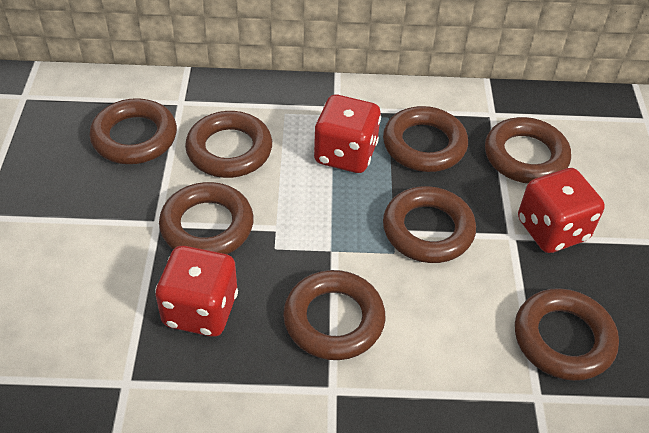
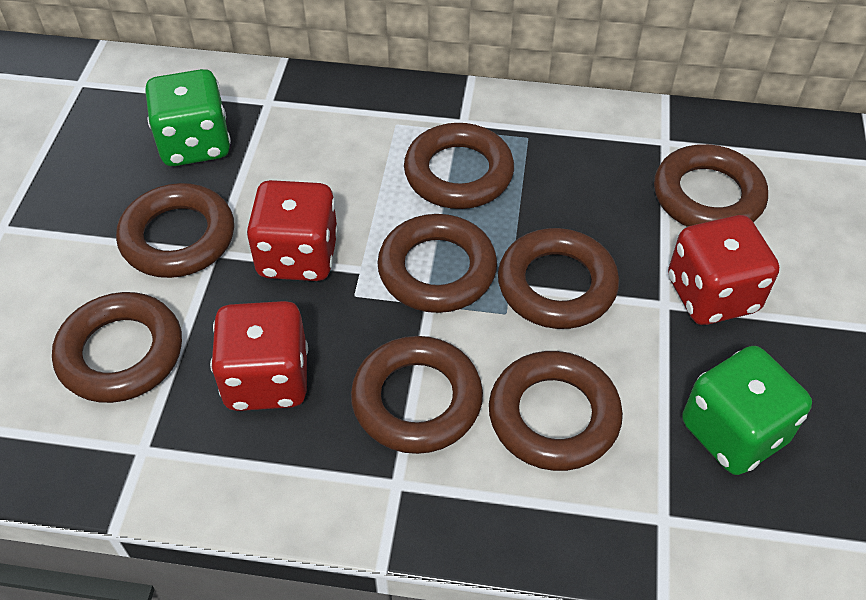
green dice: none = 0 -> [145,69,231,166] [682,346,812,475] = 2

